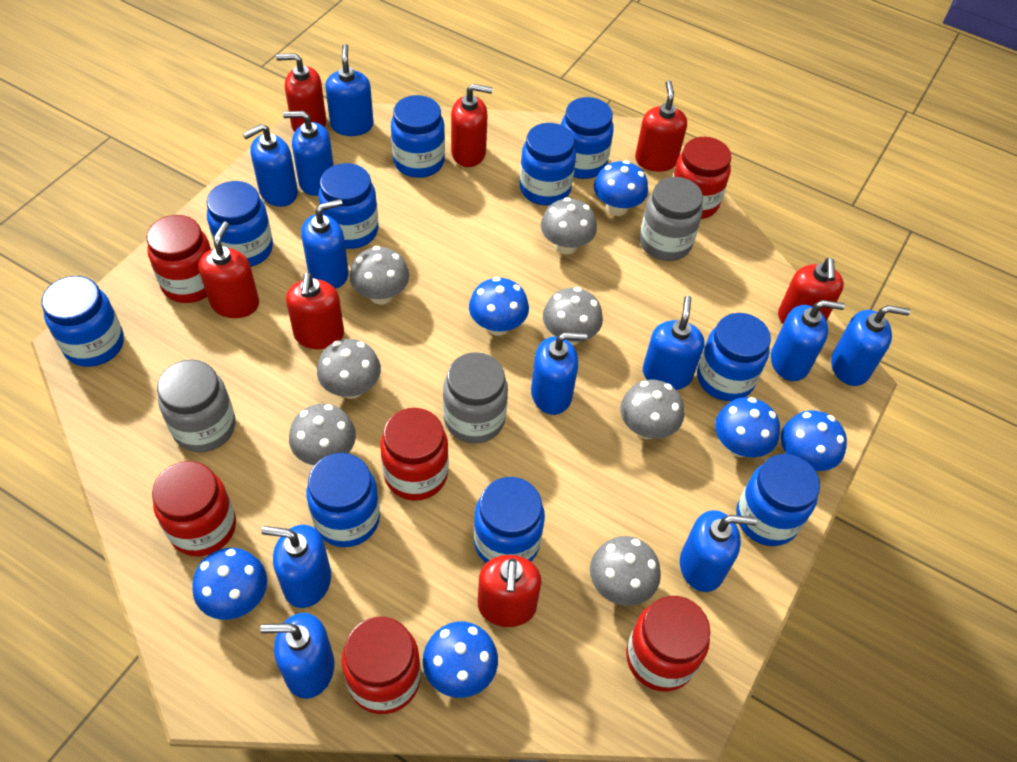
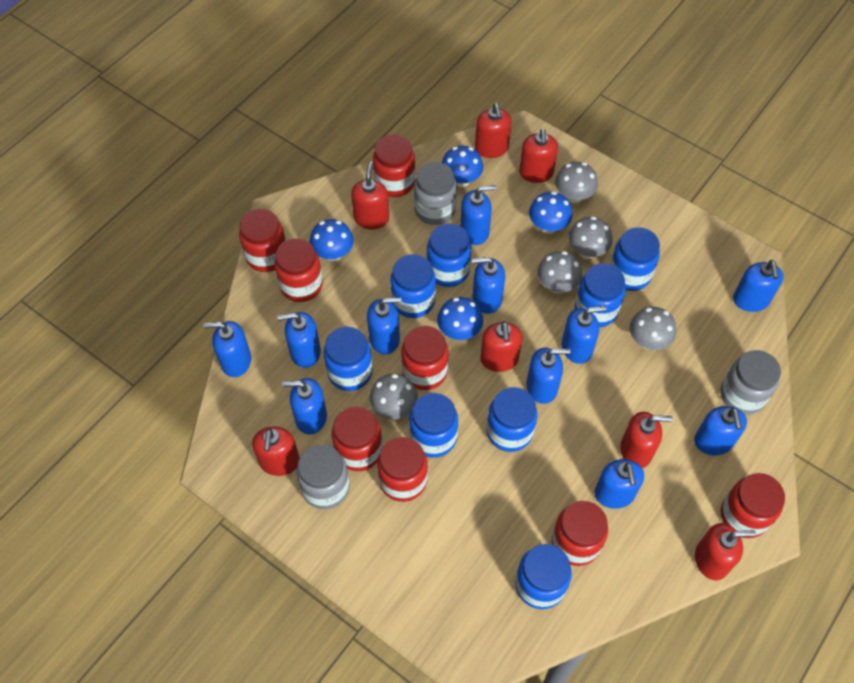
blue jar: [41,276,124,367] [207,181,273,267] [306,453,380,547] [318,163,379,249] [391,95,445,178] [474,477,545,563] [520,123,576,206] [561,97,614,179] [697,313,771,401] [736,454,820,546] = 10 -> [324,327,373,391] [390,254,436,318] [409,393,458,458] [427,223,471,287] [486,387,538,452] [515,544,572,609] [575,263,625,327] [610,227,660,291] = 8
blue mushroom: [192,548,267,620] [423,622,498,698] [469,277,529,336] [594,160,648,216] [715,397,780,457] [781,410,847,471] = 6 -> [310,219,354,261] [437,297,483,340] [442,146,483,187] [529,191,573,234] = 4
grey mushroom: [289,404,356,465] [317,339,381,399] [350,246,409,304] [541,197,597,254] [543,287,603,345] [590,536,661,606] [620,380,684,439] = 7 -> [370,373,418,419] [537,251,582,293] [555,162,598,203] [568,216,613,259] [630,307,676,350] = 5
red jar: [147,215,211,303] [152,461,236,556] [342,617,421,714] [380,408,449,501] [626,596,710,692] [673,137,731,219] = 6 -> [239,209,286,272] [274,238,323,302] [332,406,382,471] [373,135,415,197] [377,437,428,502] [401,326,449,390] [552,501,608,566] [721,473,785,538] = 8

